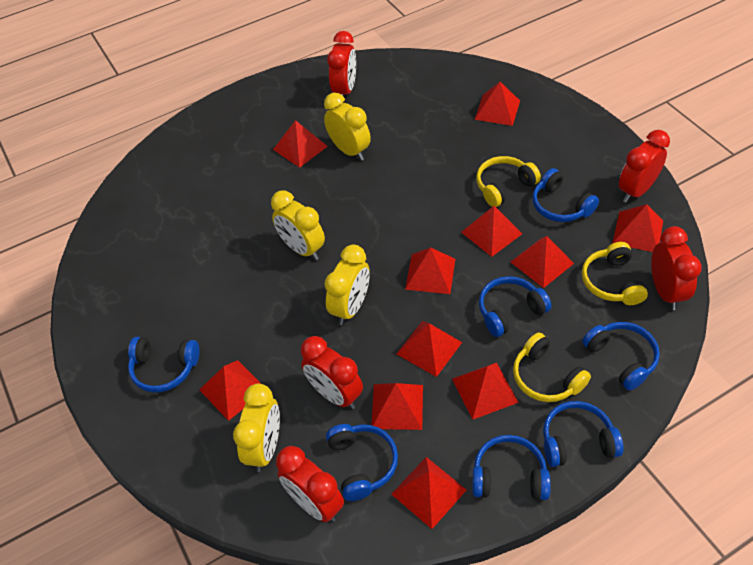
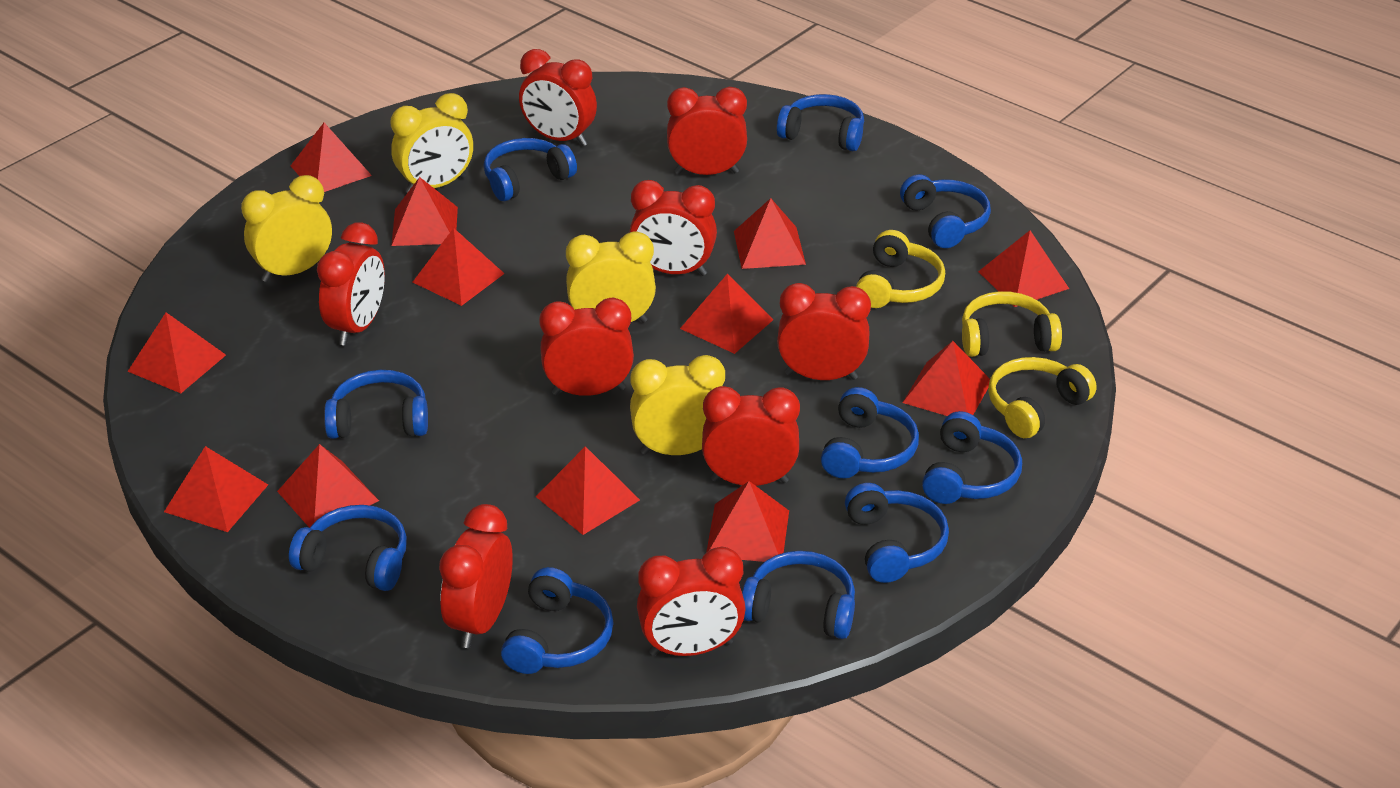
blue headphones: [128,337,200,393] [326,424,398,501] [472,435,551,500] [479,276,552,337] [532,168,599,222] [543,401,623,467] [582,322,660,391] = 7 -> [289,505,407,591] [324,370,428,439] [483,138,577,201] [501,567,613,674] [742,551,855,639] [777,94,864,151] [821,387,919,478] [845,483,949,583] [900,174,991,248] [922,411,1022,504] = 10
red clock: [276,446,344,522] [301,336,363,409] [327,31,356,97] [619,130,670,203] [651,226,702,310] = 5 -> [317,222,385,346] [439,504,513,648] [519,49,597,146] [539,298,634,396] [630,180,717,276] [637,547,746,656] [667,87,747,175] [702,386,800,486] [777,283,871,380] = 9
red pyramid: [199,360,261,421] [273,120,328,168] [372,383,423,430] [391,457,467,529] [397,321,462,377] [405,247,455,294] [452,363,519,420] [461,206,522,257] [474,82,520,126] [511,236,574,288] [612,204,663,252] = 11 -> [127,312,226,393] [164,446,268,532] [277,444,379,528] [291,123,372,192] [391,177,458,246] [413,228,505,306] [536,446,640,535] [680,274,773,354] [706,481,789,562] [734,198,806,269] [902,341,990,416] [978,230,1069,307] = 12

